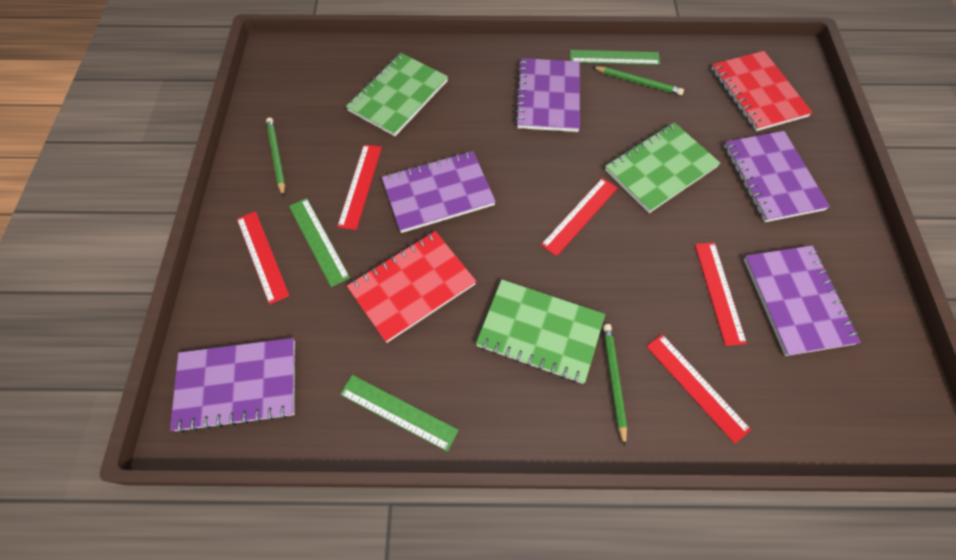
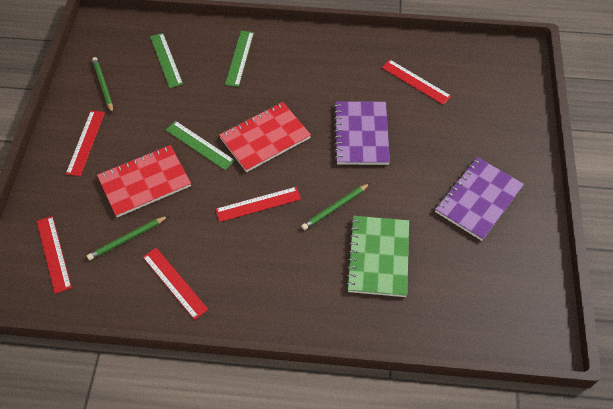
green notebook: [346,53,448,136] [476,279,605,384] [605,122,720,213] = 3 -> [346,216,409,297] = 1
purple notebook: [170,338,295,433] [382,151,496,233] [515,58,580,132] [724,131,830,222] [744,246,861,356] = 5 -> [334,101,390,165] [435,157,524,241] = 2

